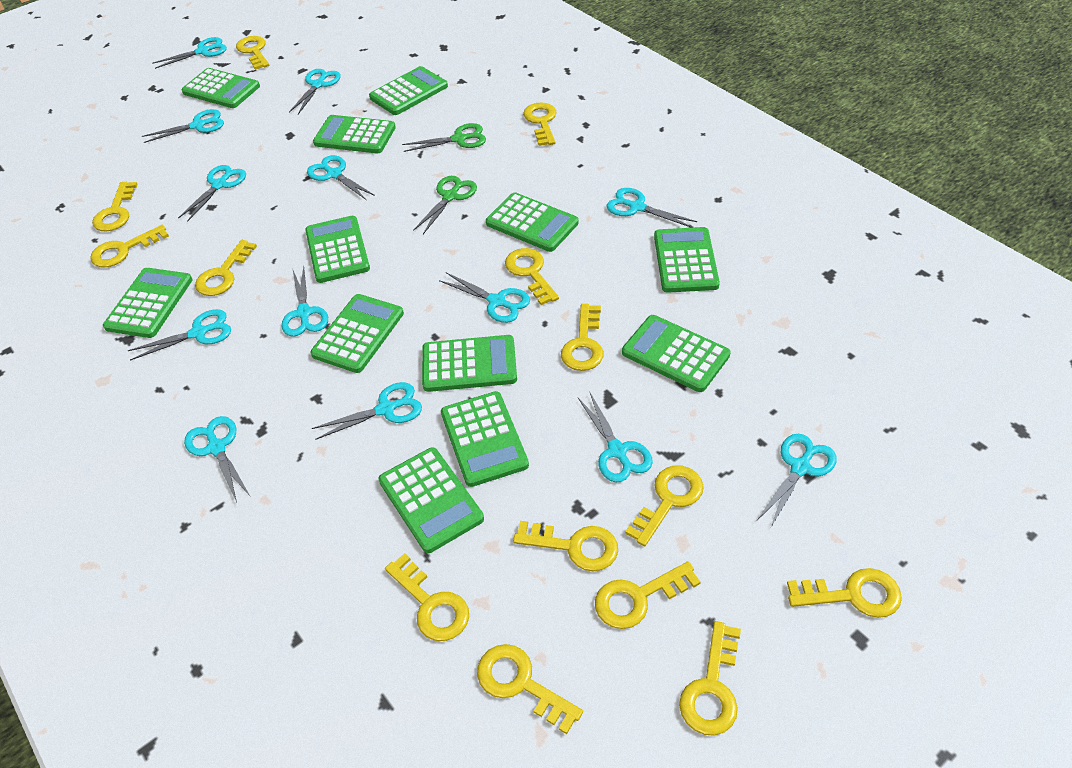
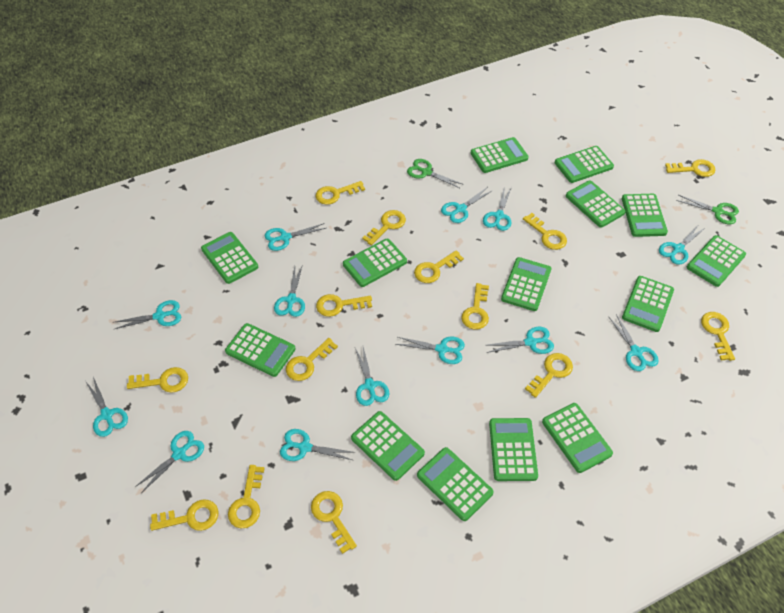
green calculator: [103,268,192,338] [182,68,260,108] [305,216,370,283] [310,294,404,373] [313,115,396,153] [369,66,448,115] [379,447,484,553] [422,335,517,392] [441,391,529,487] [486,193,579,252] [622,315,731,392] [654,227,720,293] = 12 -> [201,232,258,284] [225,323,295,377] [343,239,407,287] [351,411,425,481] [417,447,494,521] [471,137,529,173] [489,418,538,481] [501,257,551,311] [542,403,613,473] [555,146,614,183] [566,180,626,228] [622,194,668,237] [622,276,674,332] [687,235,746,287] = 14

